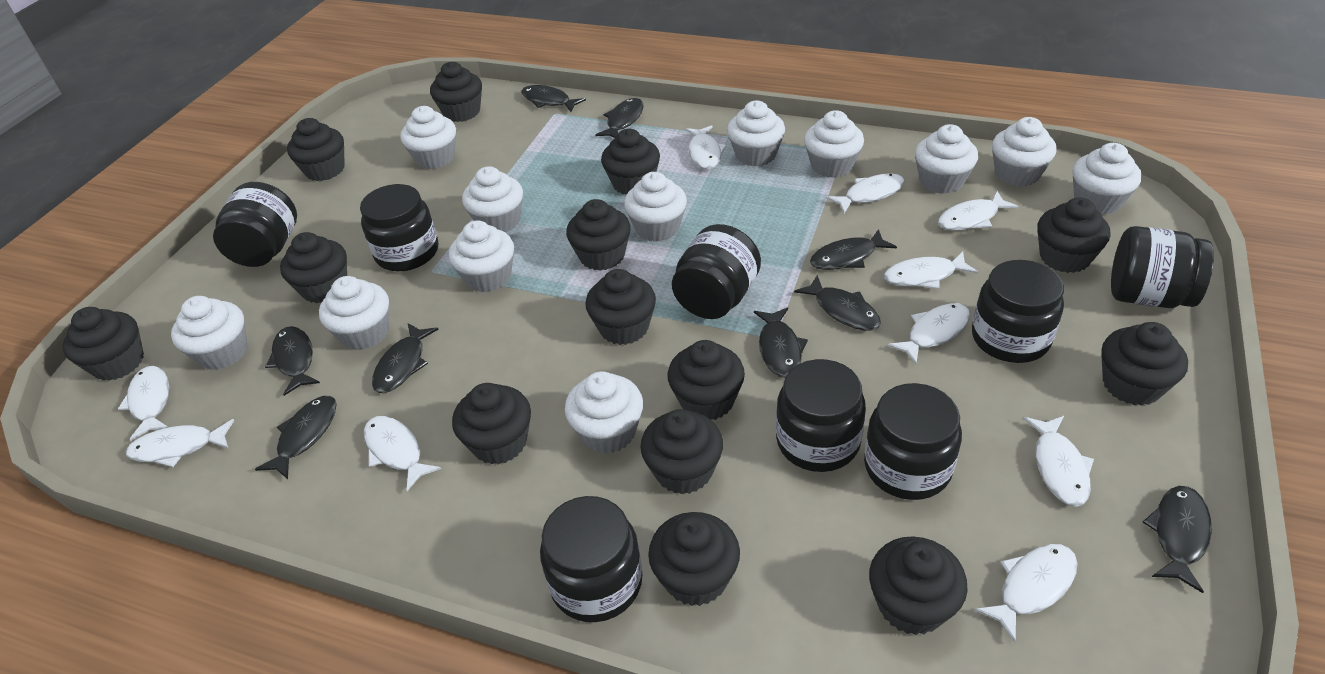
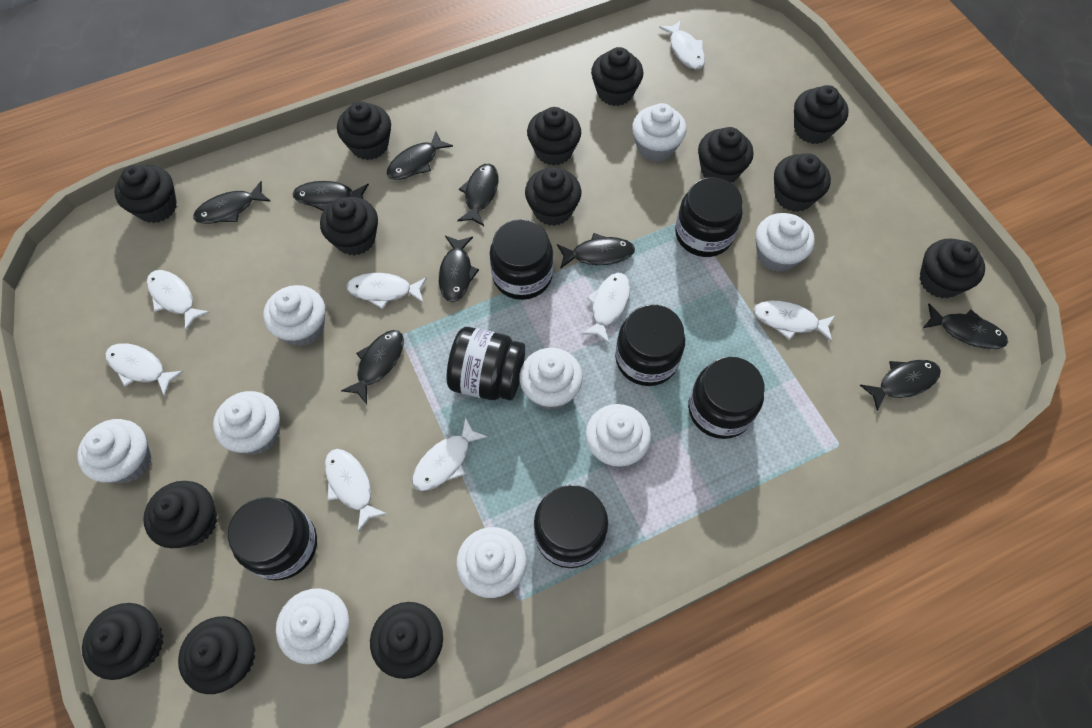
black jar: [213,182,297,267] [360,184,438,271] [540,496,643,622] [672,224,761,319] [776,359,866,472] [864,383,962,500] [972,260,1064,363] [1111,226,1214,308] = 8 -> [228,497,317,581] [446,327,525,400] [490,219,553,300] [534,485,608,568] [615,305,685,386] [675,177,743,257] [688,357,764,439] = 7
white cupcake: [171,296,247,370] [319,276,389,350] [400,106,456,169] [449,220,514,292] [462,166,523,233] [565,371,643,454] [624,172,687,242] [727,100,785,167] [804,110,864,178] [915,124,978,194] [992,117,1056,187] [1073,143,1142,215] = 12 -> [77,419,152,483] [213,391,280,455] [263,285,325,346] [276,588,349,664] [456,527,527,598] [520,348,583,410] [585,404,651,468] [632,103,686,162] [756,213,815,272] = 9
white fish: [118,366,169,441] [126,419,235,467] [364,416,441,491] [686,125,727,170] [826,173,905,213] [884,252,978,289] [887,303,970,364] [938,191,1019,231] [974,544,1078,643] [1023,416,1094,507] = 10 -> [105,343,184,396] [147,270,210,331] [325,449,387,532] [346,273,427,309] [412,417,488,491] [581,273,630,344] [659,20,705,69] [754,301,836,342] = 8

